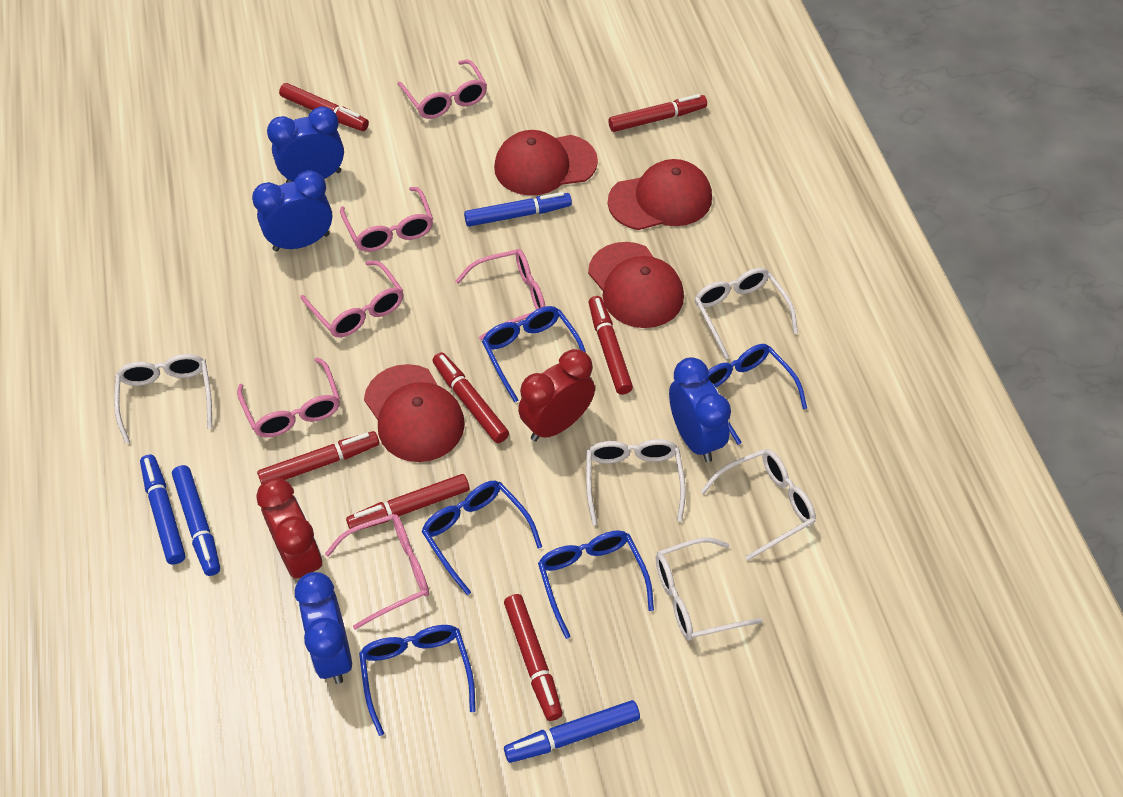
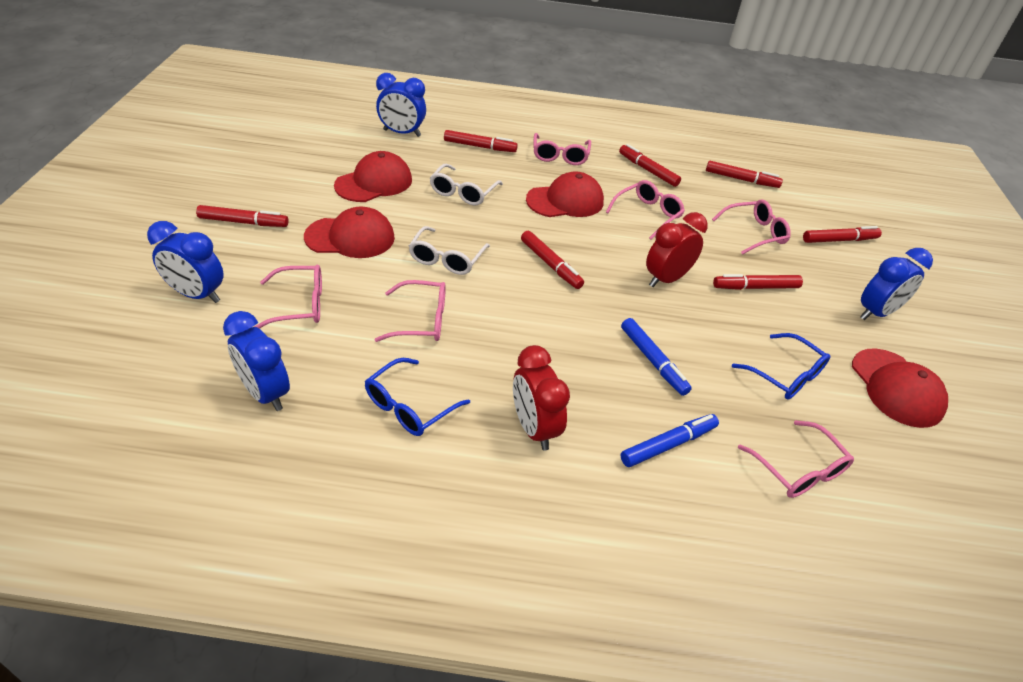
blue glasses: [359,625,475,736] [421,481,542,595] [482,306,586,403] [538,530,654,639] [707,344,807,445] = 5 -> [365,358,470,436] [732,333,830,399] = 2
blue marker: [140,455,186,565] [172,465,220,576] [464,192,572,227] [504,700,640,763] = 4 -> [621,318,692,396] [621,414,719,467] = 2
white glasses: [114,354,212,444] [586,439,686,525] [655,538,763,640] [694,268,798,359] [701,449,816,561] = 5 -> [409,226,490,275] [430,164,503,206] = 2

